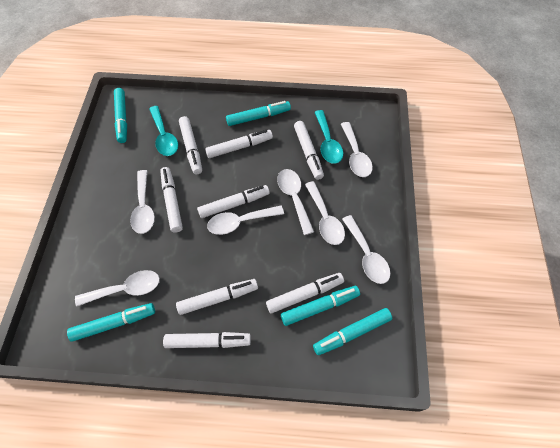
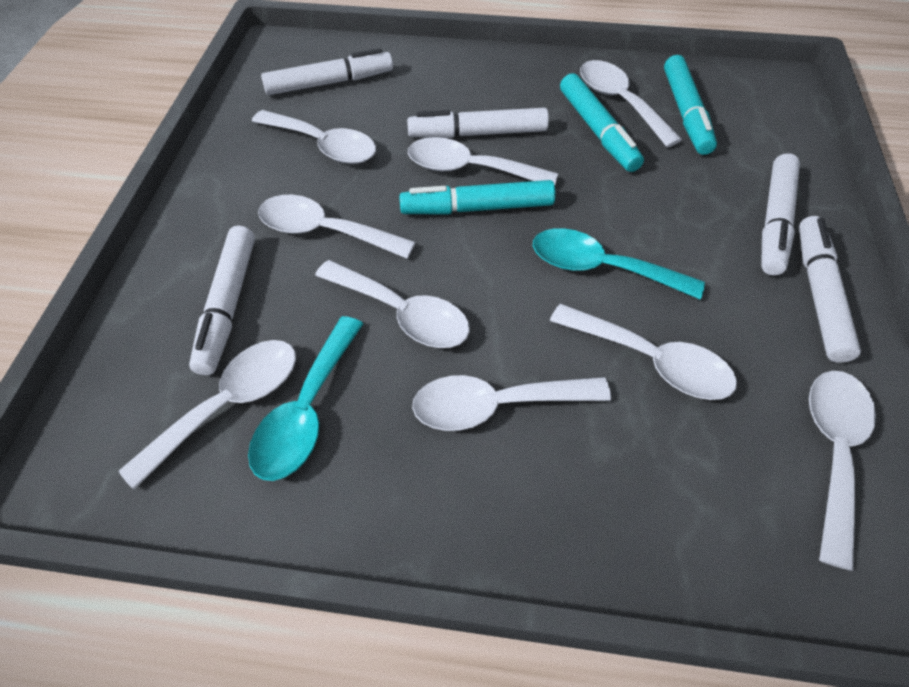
turquoise marker: [67,303,155,342] [114,88,127,143] [226,101,291,126] [281,286,360,326] [313,308,392,355] = 5 -> [399,180,556,214] [560,73,644,172] [664,55,717,155] = 3
white marker: [160,167,183,233] [163,332,251,348] [176,279,258,315] [179,116,202,174] [197,185,270,218] [205,130,273,158] [266,273,344,314] [294,121,324,180] = 8 -> [189,226,255,375] [261,48,393,95] [407,108,549,138] [761,153,800,275] [799,216,861,363] = 5
white spoon: [75,270,160,307] [130,170,155,234] [207,206,284,235] [277,169,314,235] [305,181,345,245] [341,122,373,177] [342,215,390,284] = 7 -> [118,340,296,490] [252,110,376,164] [258,195,415,259] [315,260,470,348] [408,137,558,185] [412,375,611,431] [550,304,737,400] [580,60,682,147] [809,371,876,571] = 9

